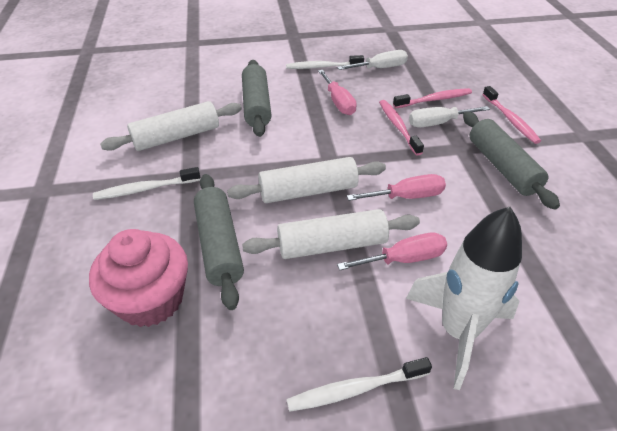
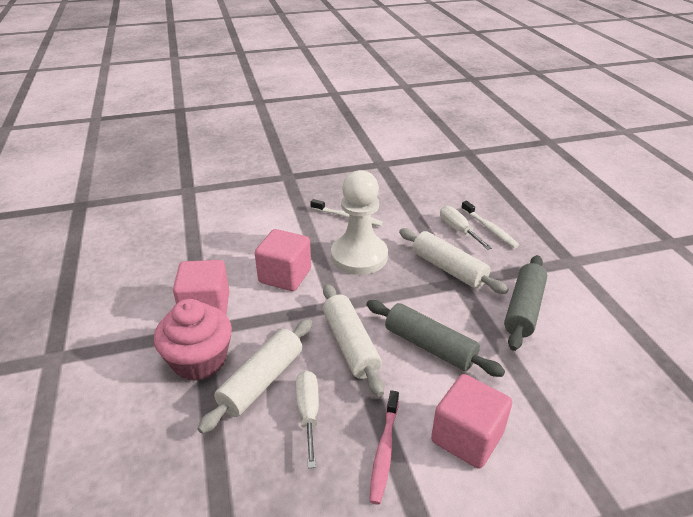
grey rolling pin: [194,174,244,310] [242,60,272,137] [463,112,560,210] = 3 -> [366,300,505,377] [504,255,547,351] = 2
pink cube: none = 0 -> [173,260,230,314] [255,229,311,291] [431,374,512,469] = 3
pink screwdriver: [318,70,357,115] [337,232,447,270] [347,174,446,201] = 3 -> none = 0
pink toothbrush: [379,100,424,156] [393,88,472,108] [482,86,541,144] = 3 -> [369,390,399,505] = 1
white pawn: none = 0 -> [331,170,388,275] = 1
white rocket: [406,207,522,390] = 1 -> none = 0
white toothbrush: [93,167,200,200] [286,55,364,69] [286,357,432,412] = 3 -> [310,199,383,226] [461,201,519,248] = 2

